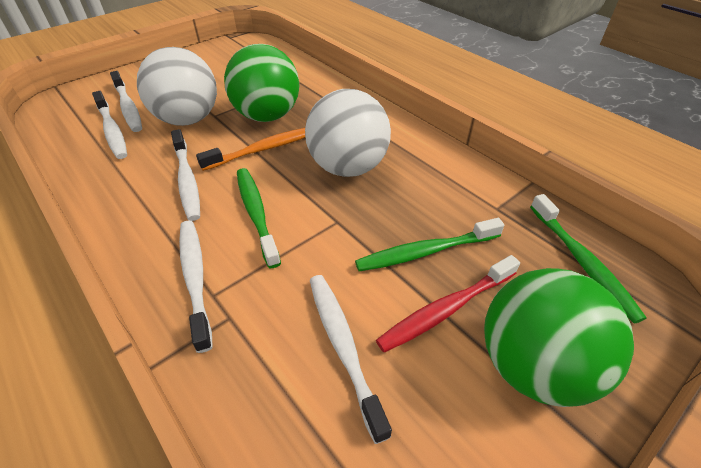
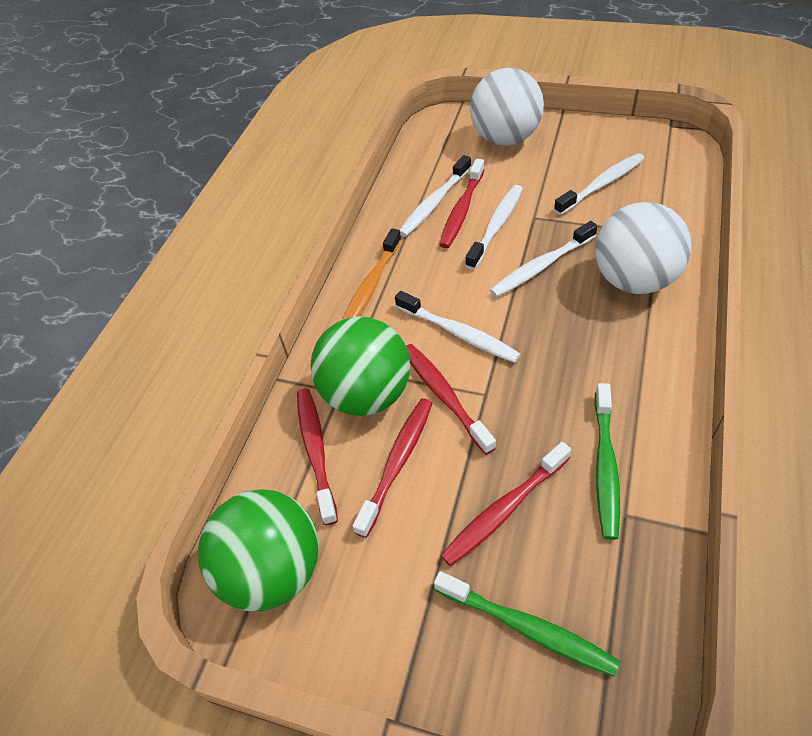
green toothbrush: [237,168,281,268] [355,218,504,271] [530,194,647,323] = 3 -> [434,571,620,677] [594,383,620,540] = 2
red toothbrush: [376,255,520,352] = 1 -> [297,388,338,525] [353,398,433,538] [406,344,496,455] [439,159,485,248] [440,442,571,566] = 5

